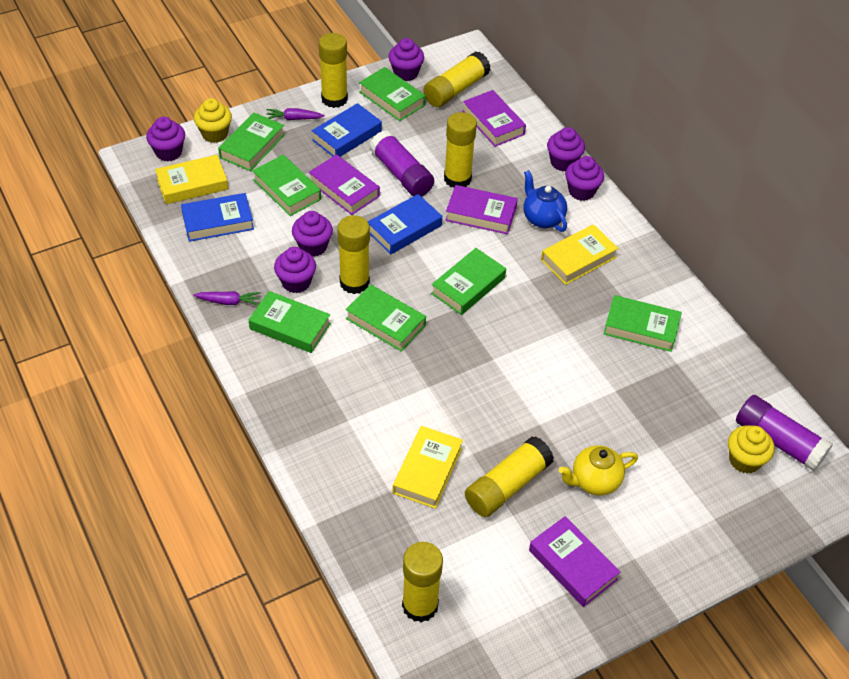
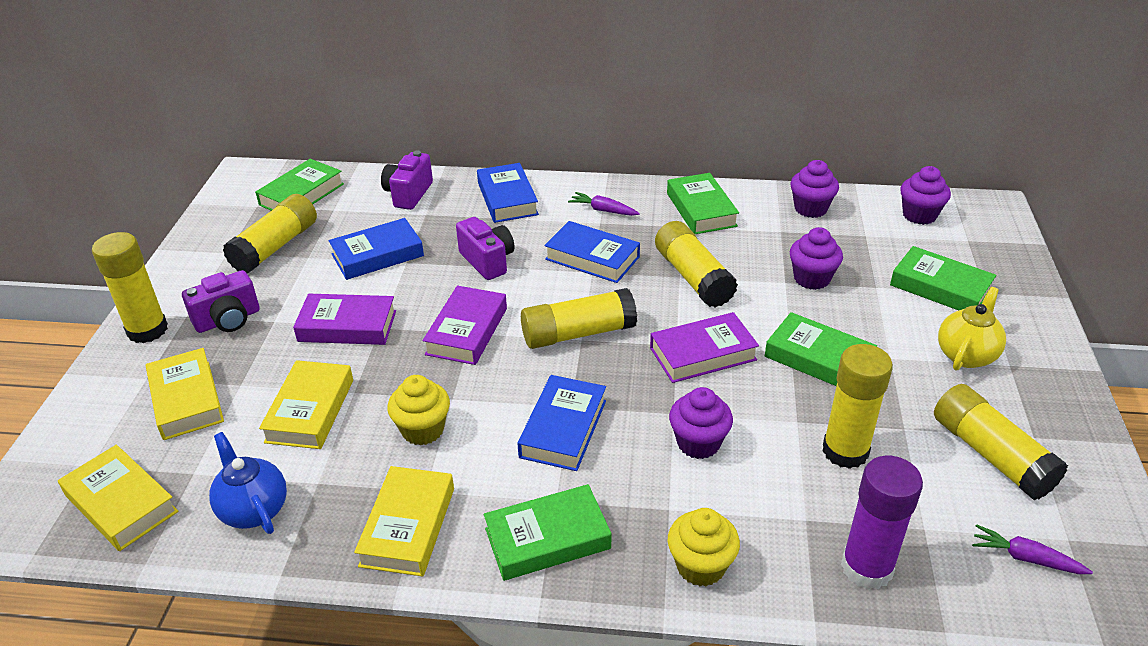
blue book: [181,193,254,242] [312,103,382,157] [368,194,442,254] = 3 -> [329,218,424,280] [477,163,539,223] [517,375,606,471] [544,221,640,283] = 4
green book: [218,112,285,171] [249,291,331,353] [252,155,321,216] [345,284,426,352] [359,67,426,121] [431,248,506,315] [604,295,682,352] = 7 -> [255,159,344,211] [484,484,612,581] [667,173,739,234] [765,312,877,386] [890,246,996,311] = 5
purple book: [309,154,380,215] [445,185,518,234] [462,90,526,147] [529,516,620,607] = 4 -> [293,294,396,345] [423,286,507,365] [650,312,759,383] = 3
purple camera: none = 0 -> [182,270,260,333] [381,150,433,210] [456,217,515,280] = 3
purple cupcake: [146,117,185,161] [274,247,316,293] [292,211,333,257] [389,38,424,81] [547,127,585,171] [565,156,604,201] = 6 -> [669,387,733,459] [790,160,839,218] [790,227,843,290] [900,166,951,225] = 4
purple glue stick: [369,130,434,197] [736,395,833,471] = 2 -> [841,455,923,589] = 1
yellow book: [155,155,228,204] [393,426,463,509] [541,224,619,285] = 3 -> [58,445,178,551] [146,348,224,440] [259,360,353,449] [354,466,454,577] = 4

